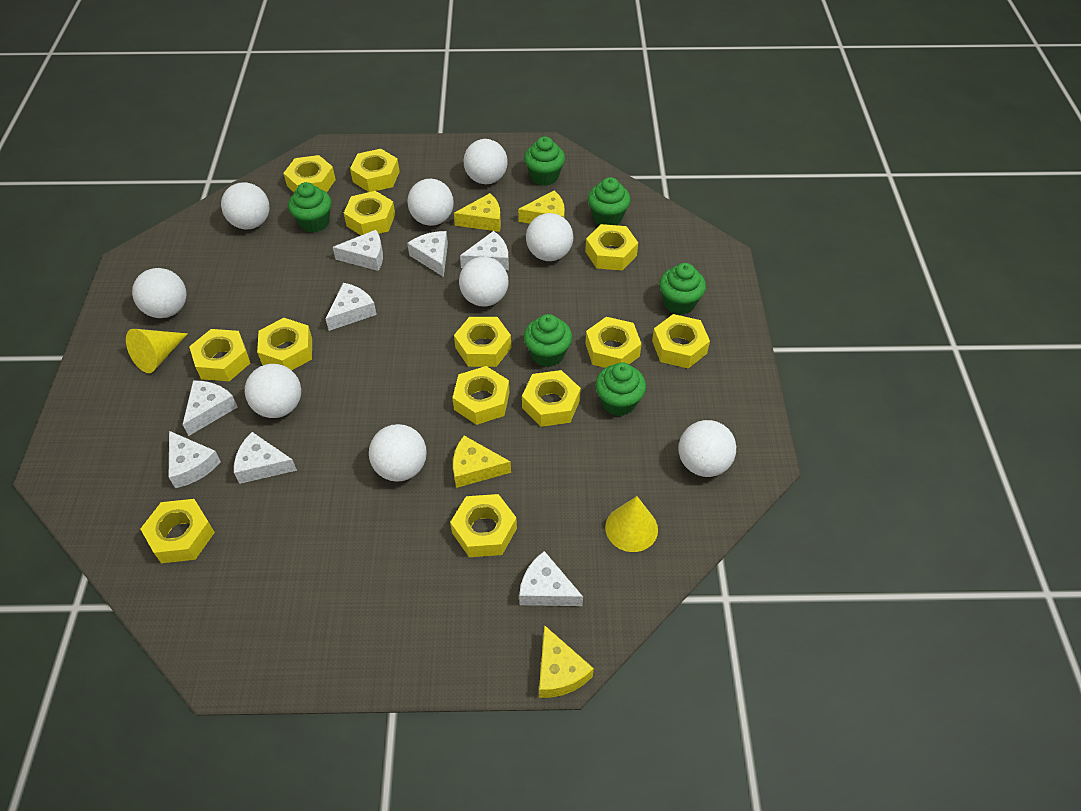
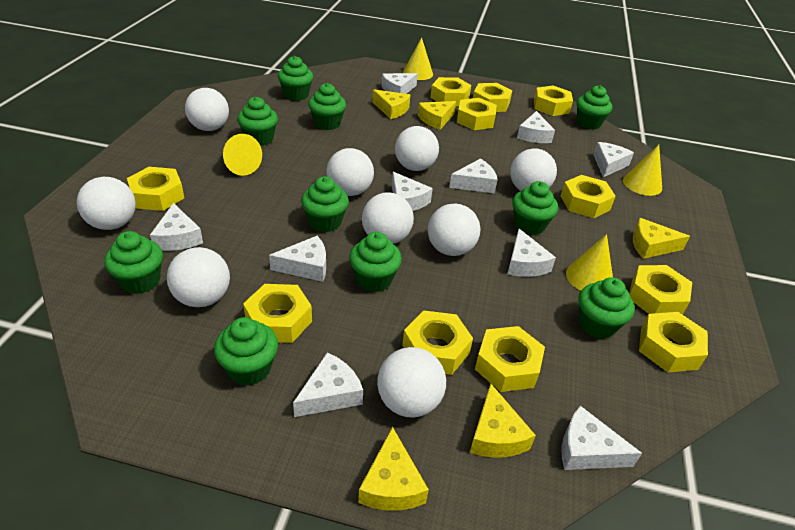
green cupcake: [288,182,332,233] [524,136,565,186] [524,314,572,367] [588,177,630,225] [596,362,646,416] [660,263,706,315] = 6 -> [104,231,163,294] [214,317,278,386] [237,97,278,146] [278,56,313,101] [301,176,349,232] [308,83,346,130] [349,232,402,292] [512,181,558,235] [577,85,612,130] [578,277,635,339] = 10
white cheese: [169,431,221,488] [182,381,238,436] [234,432,297,484] [325,283,377,331] [333,230,383,271] [407,231,448,277] [460,231,509,270] [519,551,583,606] = 8 -> [150,203,203,251] [269,236,326,282] [293,352,363,417] [382,73,418,94] [392,172,433,211] [449,158,497,193] [507,229,556,277] [517,111,555,143] [562,406,642,470] [594,142,634,177] = 10
yellow cheese: [453,436,511,488] [454,193,501,232] [518,190,565,224] [539,625,594,698] = 4 -> [358,427,429,511] [372,90,410,119] [418,101,456,130] [470,384,536,458] [633,218,690,259] = 5
yellow cone: [126,329,188,373] [605,496,658,552] = 2 -> [223,134,262,176] [403,37,433,80] [566,234,613,291] [623,145,662,196] = 4
yellow nut: [141,499,215,563] [189,329,250,381] [257,318,312,371] [283,155,336,193] [344,191,395,235] [350,149,400,192] [450,494,517,557] [453,366,509,425] [454,317,511,367] [522,370,581,427] [585,224,638,271] [585,317,642,368] [652,314,710,368] = 13 -> [127,167,184,211] [243,284,312,343] [402,310,473,375] [430,77,471,106] [457,98,497,130] [473,83,512,112] [475,326,545,392] [534,86,573,116] [561,175,616,218] [629,265,692,315] [639,312,708,372] = 11

